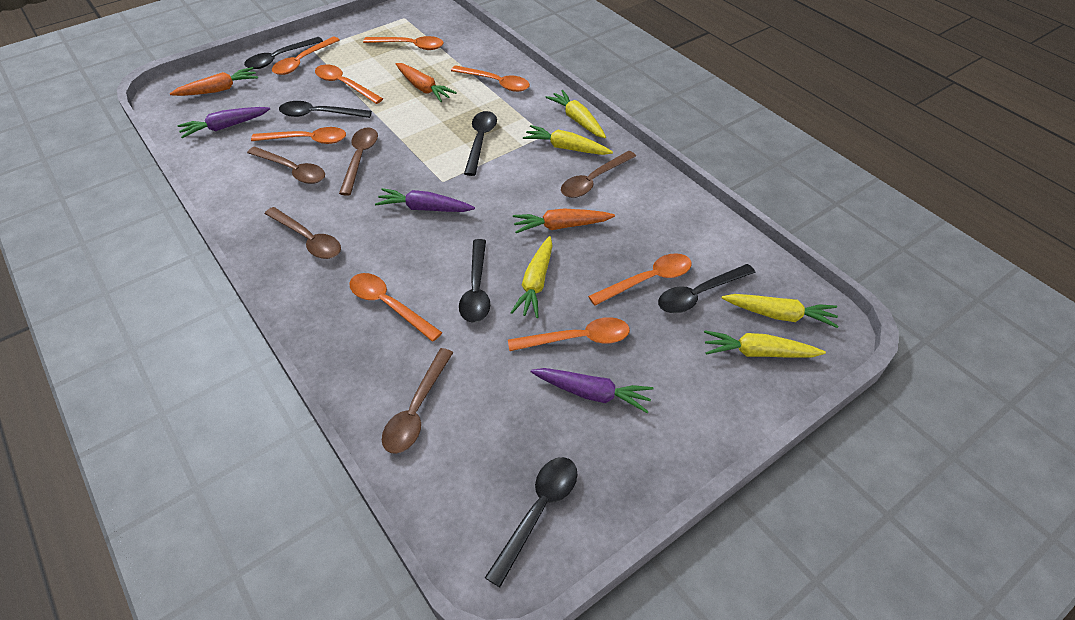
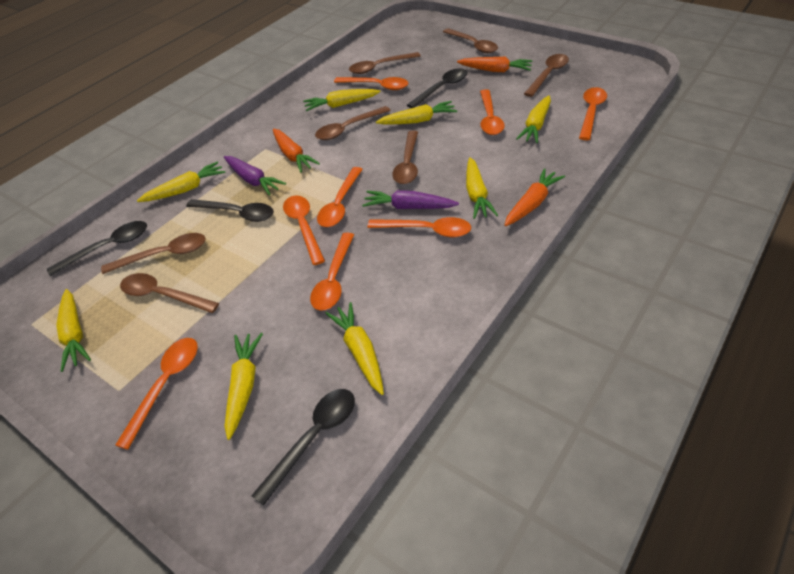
black spoon: [244,37,323,69] [279,101,372,118] [459,239,490,323] [464,111,497,176] [485,457,578,587] [658,264,755,313] = 6 -> [47,221,147,276] [186,199,274,222] [251,389,355,506] [407,68,468,108] = 4
brown spoon: [247,146,325,184] [265,207,341,259] [339,127,378,196] [382,348,453,454] [561,151,636,198] = 5 -> [101,233,206,274] [120,273,219,313] [315,106,391,140] [349,52,421,74] [392,131,418,184] [443,28,498,53] [524,54,569,97] = 7
purple carrot: [178,107,270,138] [375,188,475,212] [531,368,654,413] = 3 -> [224,156,286,196] [362,190,459,209] = 2
yellow carrot: [510,236,553,318] [523,125,613,155] [545,90,606,138] [704,331,826,358] [722,294,838,328] = 5 -> [56,289,91,372] [137,161,226,202] [225,333,263,440] [303,89,380,111] [325,302,384,395] [376,101,457,124] [466,157,498,219] [516,95,551,143] = 8

